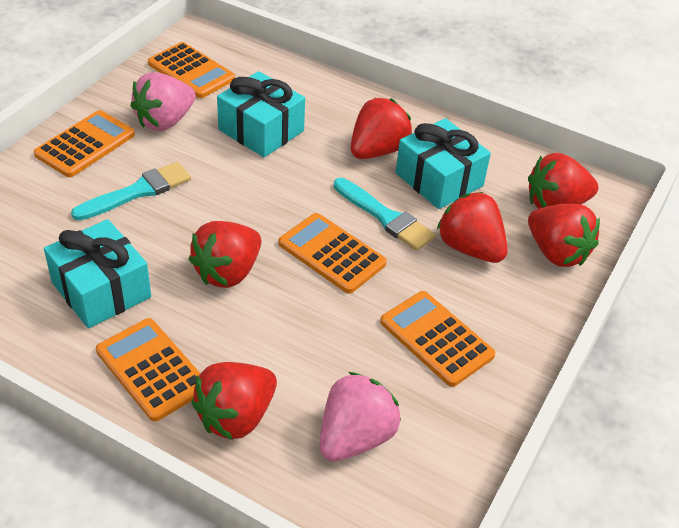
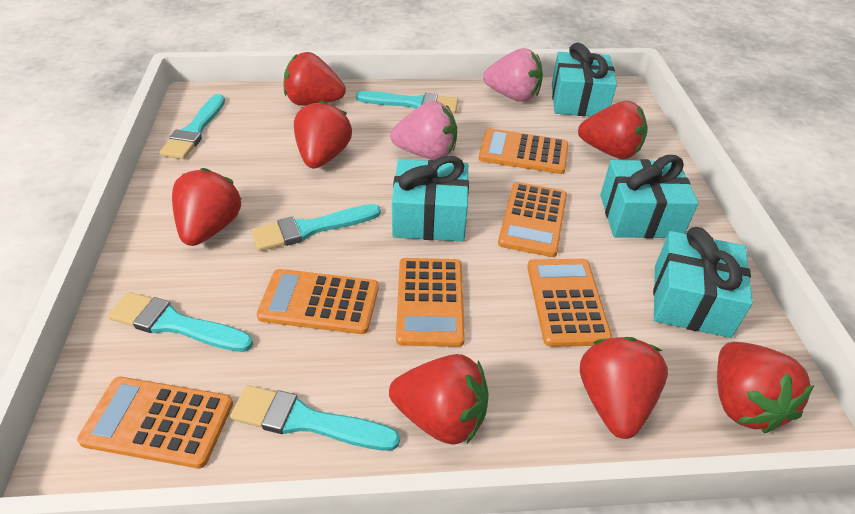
orange calculator: [34,110,135,177] [96,318,200,422] [148,42,235,98] [278,213,387,294] [380,291,496,387] = 5 -> [77,377,233,468] [257,269,379,334] [396,258,465,347] [479,128,569,174] [498,182,567,257] [527,259,612,347] = 6
red strawberry: [189,221,261,288] [191,362,277,440] [351,98,412,159] [437,192,507,263] [528,153,598,209] [528,204,600,267] = 6 -> [172,168,241,246] [284,52,346,106] [294,100,352,168] [389,354,489,445] [578,101,648,159] [580,337,668,439] [717,342,814,433] = 7
turquoise brush: [71,162,191,220] [334,178,435,251] = 2 -> [108,292,253,352] [159,94,225,159] [230,385,400,451] [251,204,381,251] [356,91,458,114] = 5
turquoise gift: [44,219,151,328] [217,71,305,157] [396,118,491,209] = 3 -> [392,156,469,242] [552,43,617,116] [600,155,698,238] [653,227,753,338] = 4

